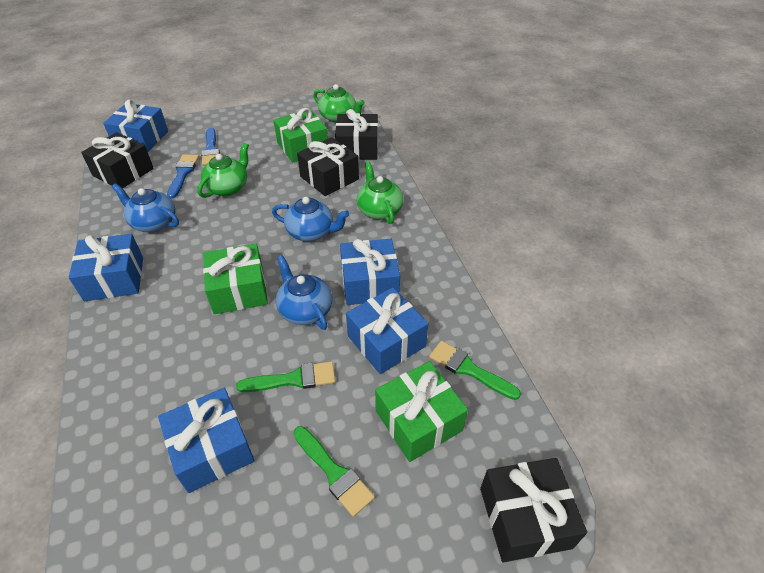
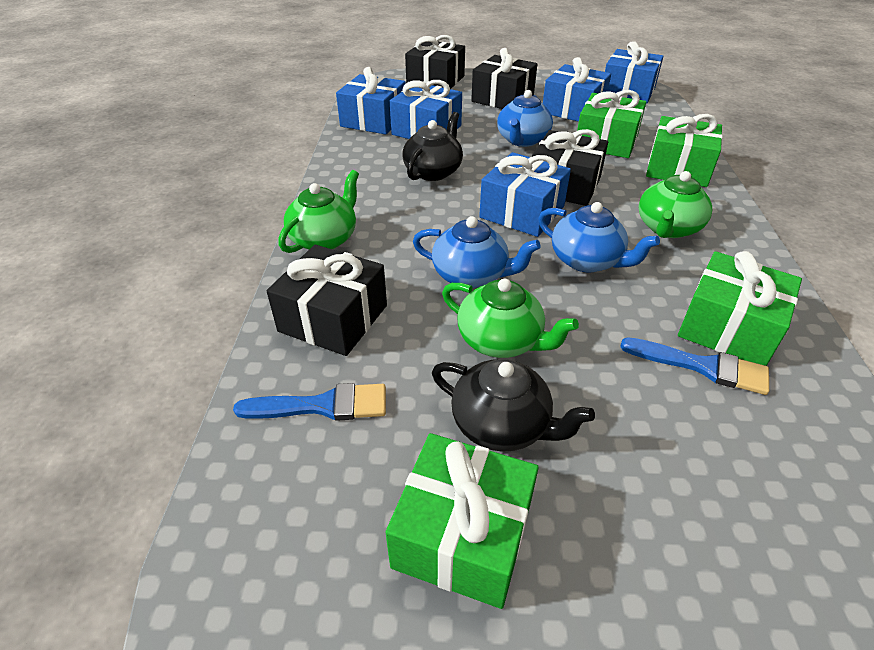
black teapot: none = 0 -> [402,112,463,181] [432,359,595,452] = 2
green brush: [236,361,336,392] [294,426,375,517] [429,341,521,400] = 3 -> none = 0
green gift: [203,244,268,314] [274,108,328,163] [375,361,468,462] = 3 -> [385,433,539,609] [577,90,646,158] [646,114,723,187] [678,251,802,366] = 4

